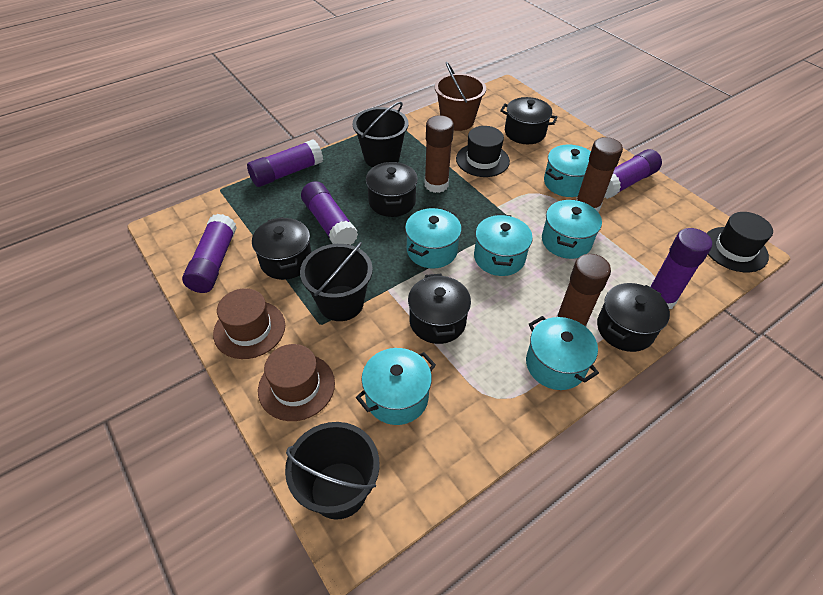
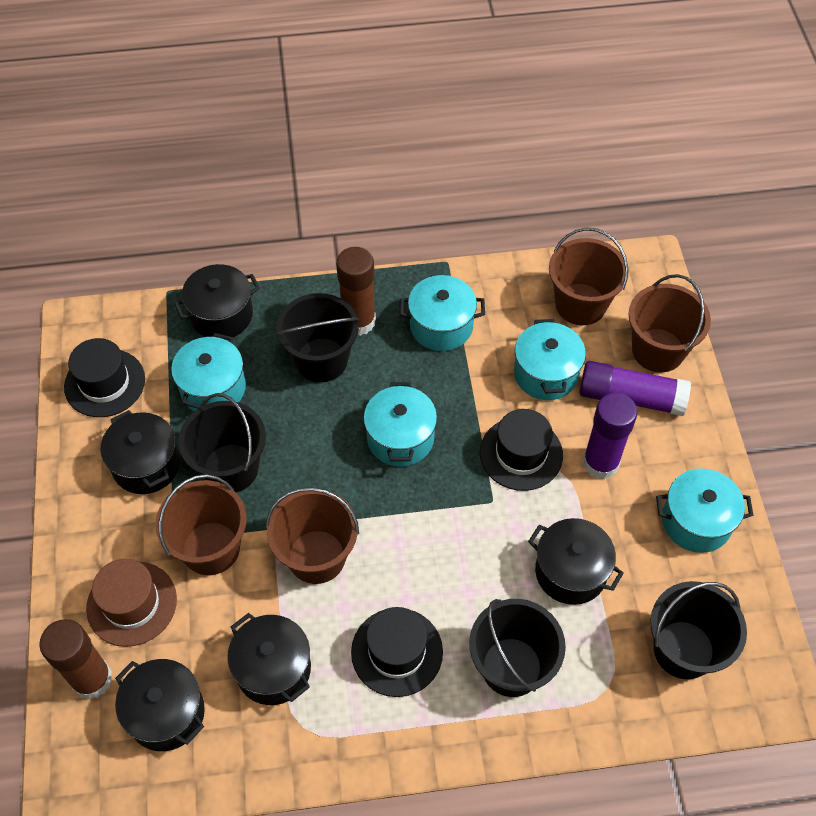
black bucket: [285,422,380,520] [300,242,373,321] [353,102,408,167] = 3 -> [179,393,266,492] [276,293,359,382] [469,599,566,697] [650,581,747,679] = 4
black hat: [456,126,510,177] [706,212,773,272] = 2 -> [64,338,145,417] [351,607,443,697] [480,409,563,491] = 3
brown bucket: [435,62,486,131] = 1 -> [155,474,247,575] [266,487,359,584] [549,228,629,325] [628,274,711,372] = 4
brown glue stick: [424,115,454,193] [556,254,611,327] [576,137,623,213] = 3 -> [39,619,113,700] [336,247,376,336] = 2
brown hat: [213,288,285,359] [258,344,335,421] = 2 -> [86,559,177,647] = 1
purple glue stick: [182,214,237,293] [247,140,323,187] [301,181,358,245] [604,149,662,199] [650,228,712,309] = 5 -> [580,361,691,416] [583,393,638,479] = 2
turquoise pot: [356,348,436,425] [405,208,462,269] [474,214,533,276] [526,316,599,390] [542,199,602,259] [544,145,591,197] = 6 -> [171,333,246,411] [364,382,437,467] [400,275,485,351] [514,319,586,400] [656,468,753,553] = 5

